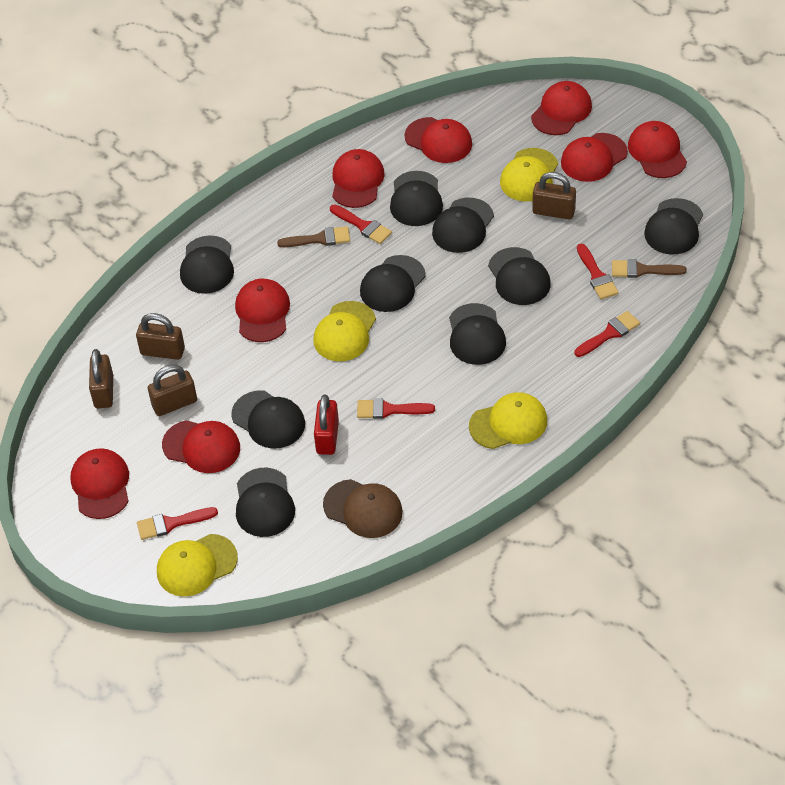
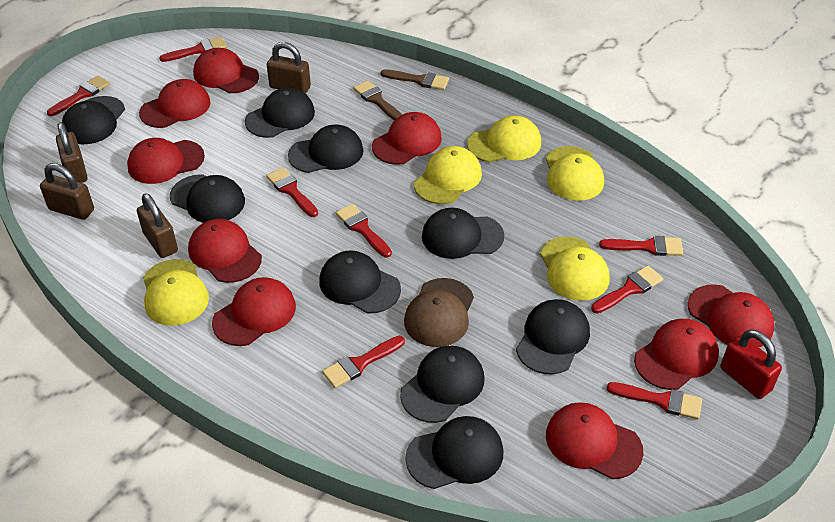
red brush: [137,507,218,540] [330,204,392,244] [357,399,435,419] [575,311,640,357] [577,244,619,299] = 5 -> [47,76,110,116] [159,37,227,62] [266,167,318,217] [322,336,405,388] [336,204,392,258] [591,265,663,314] [599,236,683,256] [607,382,702,419] = 8
red cap: [71,448,129,519] [162,420,240,473] [235,279,290,342] [332,149,384,208] [405,117,472,163] [531,81,592,135] [561,133,628,182] [628,121,687,178] = 8 -> [127,138,205,184] [139,79,211,128] [188,219,262,283] [193,48,259,93] [212,277,296,346] [372,112,442,165] [546,402,643,479] [634,319,719,390] [688,284,775,347] = 9
yellow cap: [157,534,238,596] [314,301,376,361] [469,392,547,449] [500,148,558,201] = 4 -> [143,259,209,326] [414,146,482,204] [467,115,541,162] [540,236,609,301] [546,146,604,201] = 5

